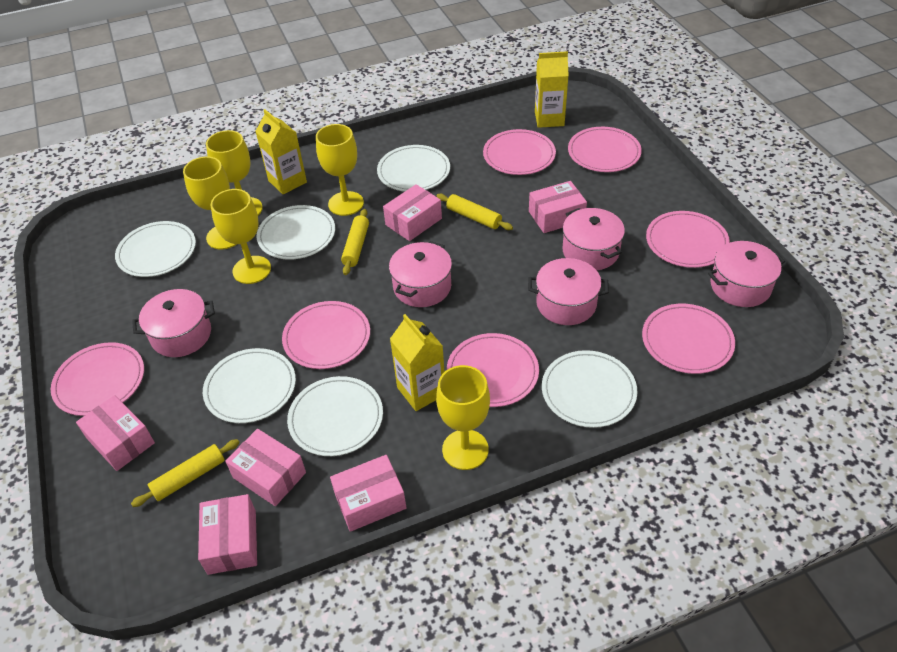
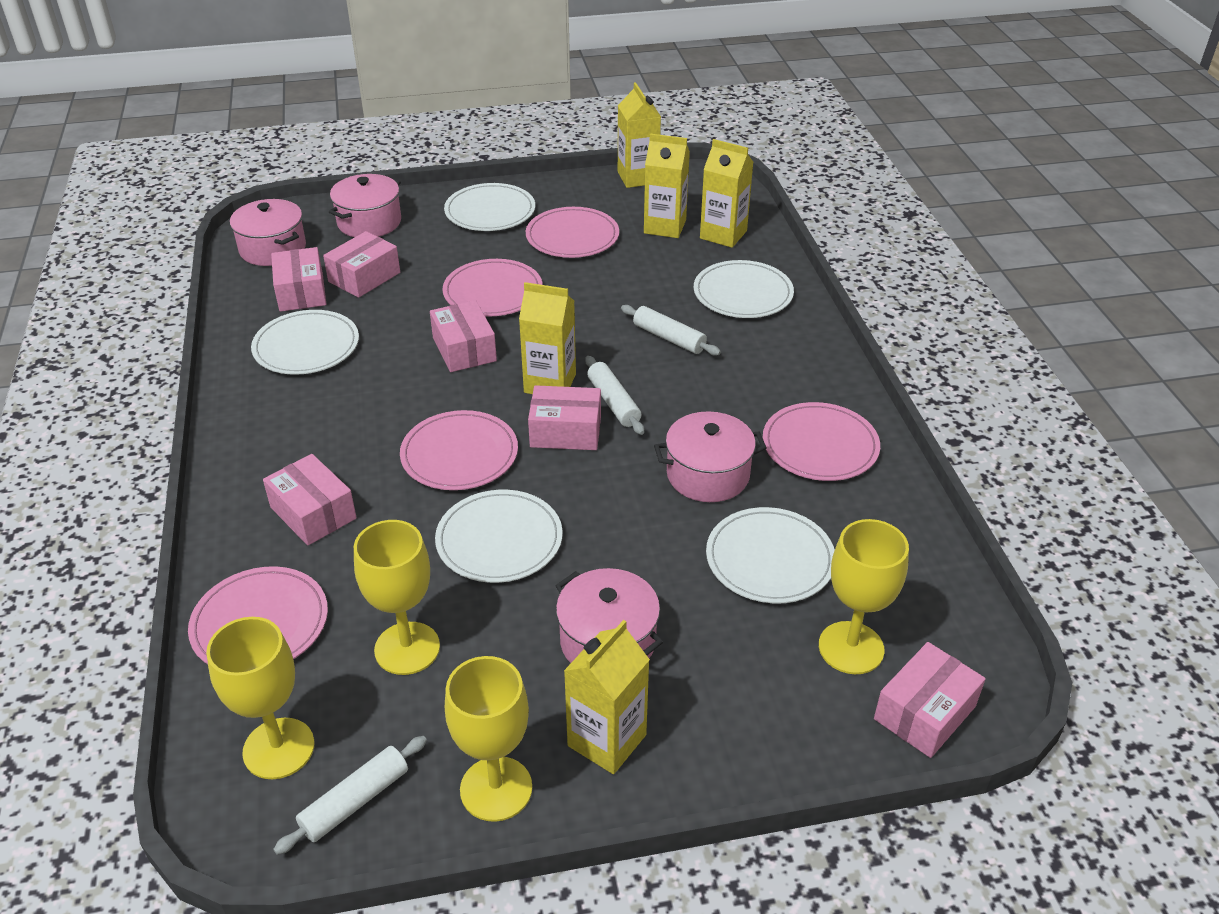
pink plate: [51,342,144,416] [282,301,370,369] [447,333,539,407] [483,129,556,175] [568,127,642,172] [642,304,735,374] [646,211,730,268] = 7 -> [188,566,328,664] [400,410,518,490] [443,259,543,317] [526,207,619,258] [762,402,880,481] = 5
pink pot: [132,289,215,357] [389,241,452,307] [528,258,609,325] [562,208,625,270] [708,241,785,307] = 5 -> [230,199,306,266] [329,174,401,237] [556,568,663,663] [654,411,766,502] = 4
white plate: [115,221,196,277] [203,348,296,423] [257,205,335,260] [287,376,383,456] [377,145,450,192] [542,350,637,428] = 6 -> [251,310,359,375] [435,490,563,583] [444,183,535,231] [694,260,794,318] [706,507,835,603] = 5
white rolling pin: none = 0 -> [273,736,427,855] [585,356,644,435] [621,305,721,356] = 3
yellow carton: [255,109,307,194] [390,314,444,411] [535,51,569,128] = 3 -> [519,282,576,394] [564,620,650,774] [618,82,661,188] [644,134,690,238] [700,139,753,248] = 5
yellow goblet: [183,157,237,249] [206,130,263,215] [211,189,271,284] [316,124,364,216] [436,365,490,470] = 5 -> [206,617,314,779] [354,520,440,675] [445,656,532,822] [819,519,909,674] = 4
yellow rolling pin: [131,439,240,507] [341,209,369,275] [436,194,513,230] = 3 -> none = 0

